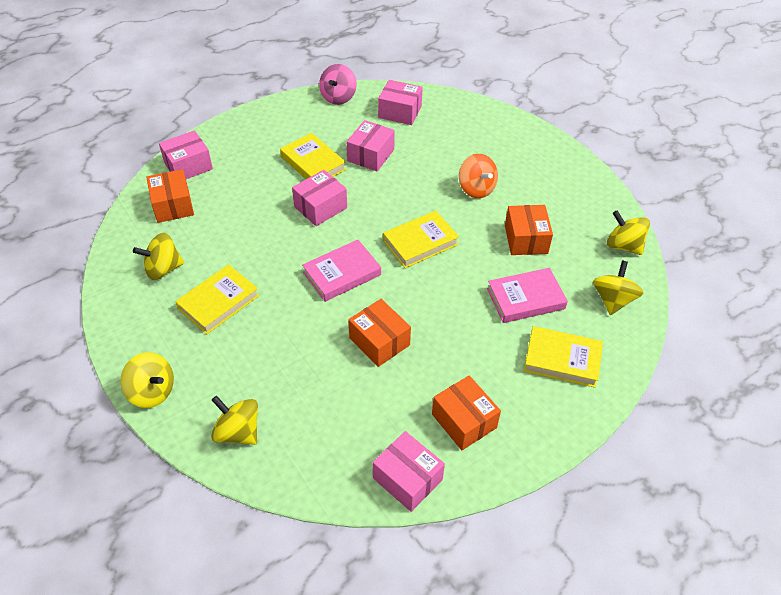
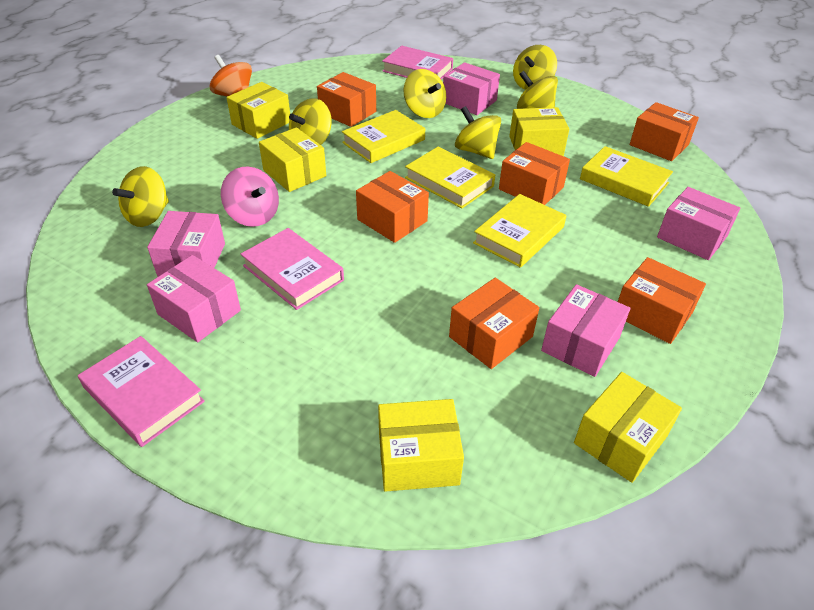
orange box: [146,169,194,223] [348,299,411,367] [432,376,501,450] [505,205,553,255] = 4 -> [317,72,376,127] [356,171,429,243] [449,278,539,369] [499,142,570,205] [618,257,706,344] [630,102,699,161] = 6
pink book: [302,240,381,302] [487,268,568,323] = 2 -> [78,336,205,447] [241,228,344,310] [382,46,453,79] = 3
yellow box: none = 0 -> [227,82,290,139] [259,127,326,192] [378,399,464,492] [509,107,569,156] [574,372,682,483] = 5
yellow spinning top: [120,352,174,408] [133,233,184,280] [211,396,258,445] [593,261,643,315] [607,210,650,255] = 5 -> [112,166,169,227] [289,98,332,145] [403,69,446,118] [455,106,501,159] [513,45,557,90] [517,71,558,109] = 6

